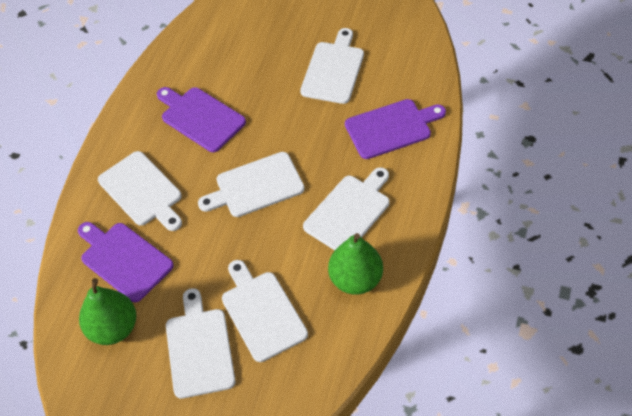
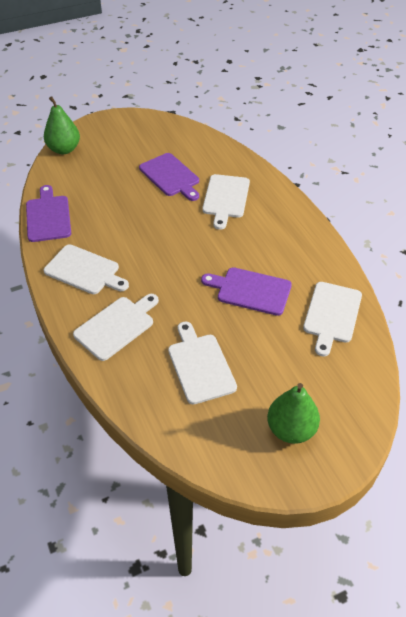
white cutting board: [98,151,182,231] [166,288,236,399] [198,152,305,217] [222,260,308,362] [300,28,364,104] [303,167,390,250] = 6 -> [44,244,129,294] [73,294,159,361] [168,321,237,405] [202,174,250,230] [303,282,362,356] = 5

